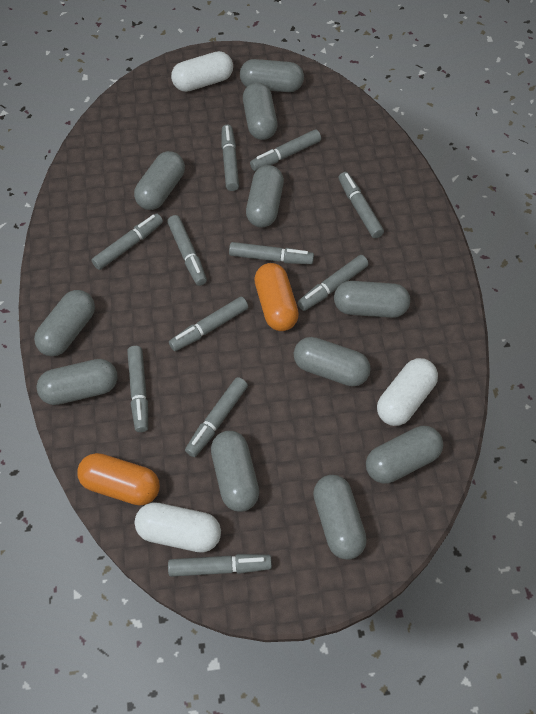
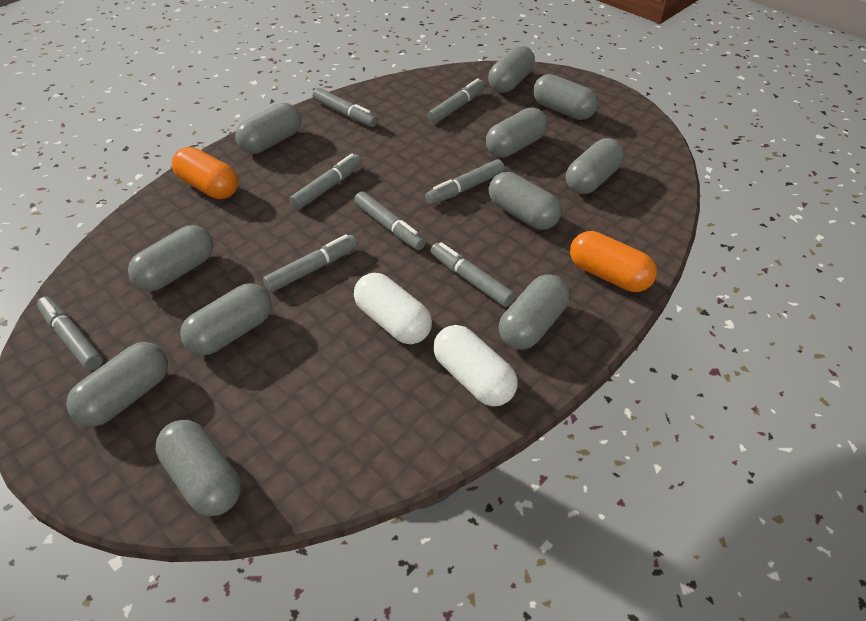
grey marker: [91,213,163,270] [127,346,148,432] [167,215,207,286] [168,554,272,577] [169,297,248,351] [185,377,248,457] [221,125,239,191] [229,242,314,264] [250,129,321,171] [297,255,368,311] [339,172,384,238] = 11 -> [37,297,103,371] [263,234,358,292] [290,154,362,210] [313,88,378,127] [354,191,426,250] [425,159,505,205] [427,78,485,124] [431,242,515,307] = 8
white capsule: [134,502,221,553] [171,51,233,92] [377,358,438,426] = 3 -> [354,273,432,344] [433,325,518,406] = 2

